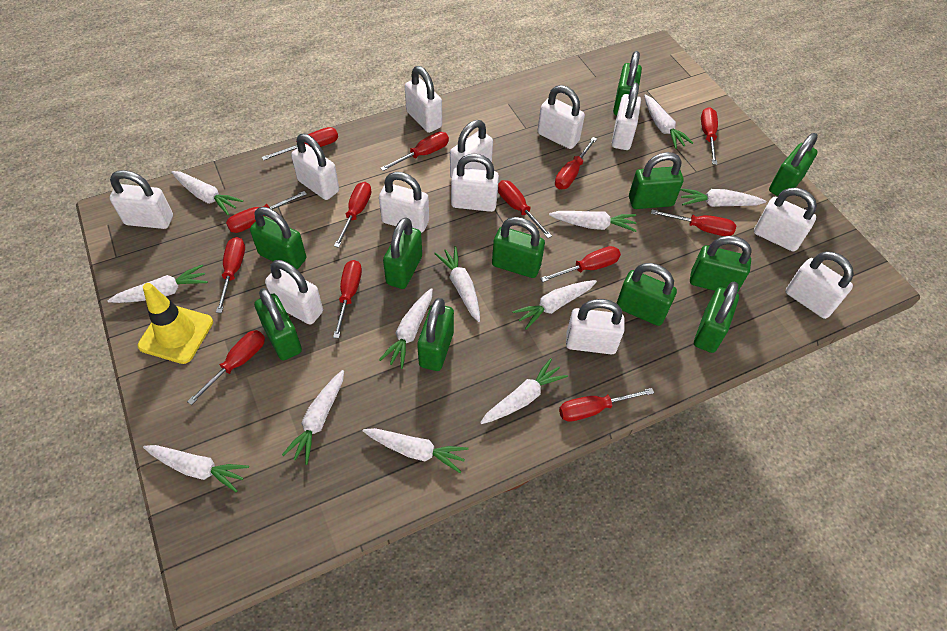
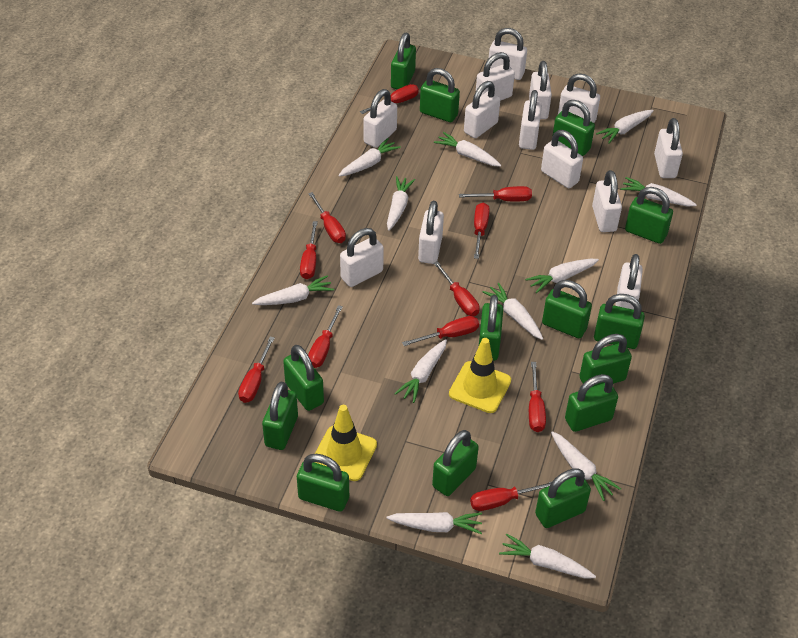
green padlock: [250,207,306,270] [254,288,302,360] [383,217,422,289] [417,298,454,371] [492,217,545,278] [613,51,642,116] [616,263,677,326] [629,152,683,209] [690,236,752,293] [694,282,739,353] [769,133,818,196] = 11 -> [262,381,298,450] [283,345,324,411] [297,454,349,512] [391,33,416,89] [420,68,460,122] [432,430,479,496] [479,295,503,361] [535,468,591,528] [542,280,592,338] [552,100,595,156] [565,374,618,432] [579,334,632,387] [594,294,645,349] [625,187,673,244] = 14
red screwdriver: [187,330,265,405] [216,237,245,313] [226,191,307,233] [262,127,338,161] [333,260,362,338] [334,182,371,248] [380,132,449,171] [498,180,552,238] [540,246,621,282] [555,137,597,189] [559,388,654,422] [651,210,736,236] [701,107,718,165] = 13 -> [238,336,275,403] [300,221,318,279] [308,192,346,243] [308,305,343,368] [360,84,419,114] [402,316,479,346] [434,261,480,316] [459,186,532,201] [470,482,551,511] [474,203,490,259] [529,362,546,432] = 11
white padlock: [110,170,173,229] [265,260,323,325] [291,134,339,200] [379,172,429,233] [405,66,442,133] [450,120,493,178] [451,154,499,212] [537,85,585,149] [566,299,625,354] [612,83,641,150] [754,188,817,252] [785,251,854,319] = 12 -> [340,228,384,287] [363,89,397,148] [418,201,444,264] [464,81,500,138] [476,52,515,101] [489,28,527,80] [519,90,542,150] [529,61,552,119] [541,130,583,188] [558,74,600,123] [592,170,622,232] [615,254,643,310] [654,118,683,178] = 13
yellow traffic cone: [138,283,213,364] = 1 -> [315,405,377,481] [449,338,511,413] = 2

